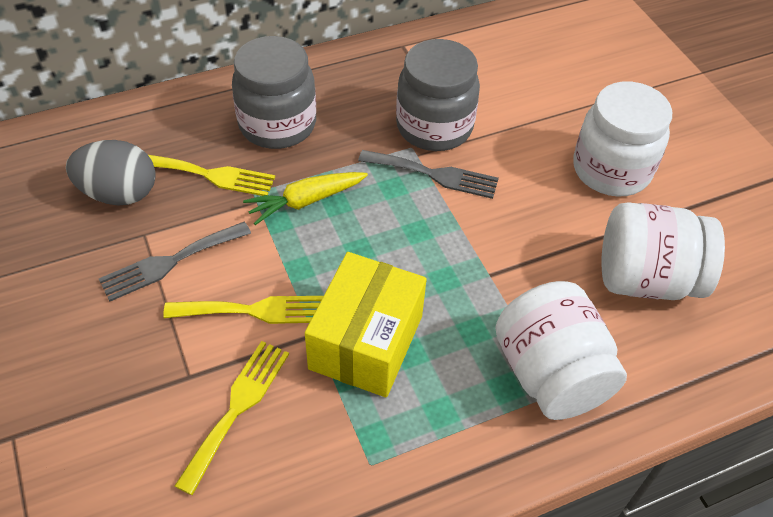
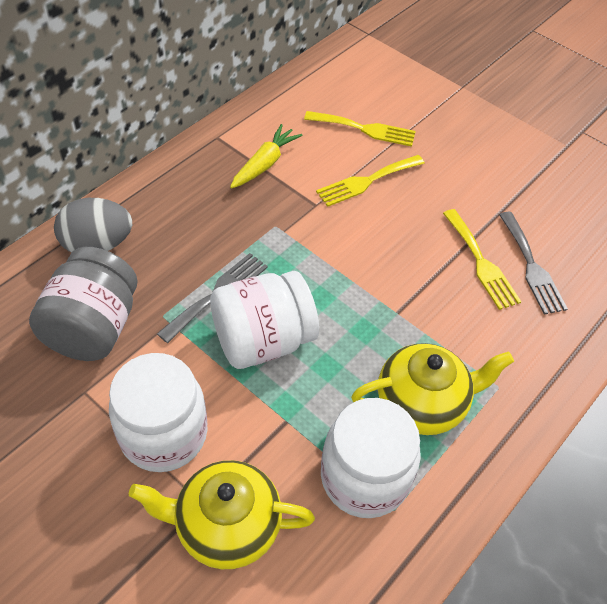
grey jar: [232,36,316,149] [396,39,480,151] = 2 -> [29,247,138,361] = 1
yellow box: [305,252,427,397] = 1 -> none = 0
yellow teapot: none = 0 -> [129,460,315,569] [351,343,514,435] = 2

